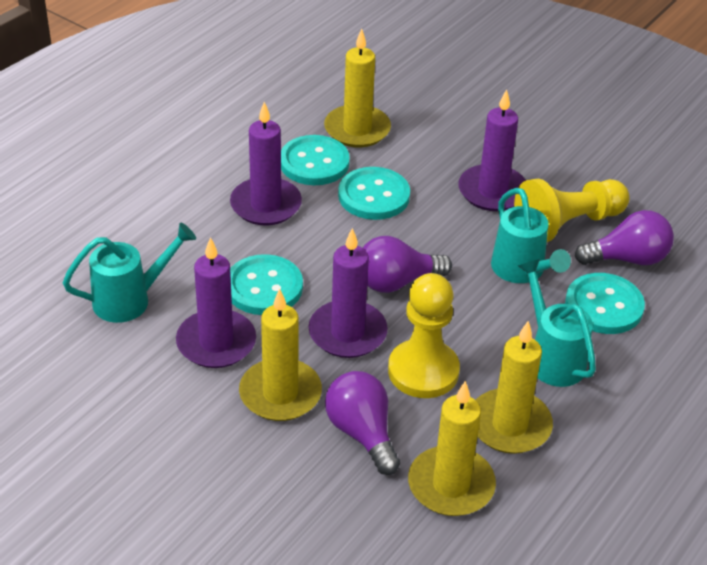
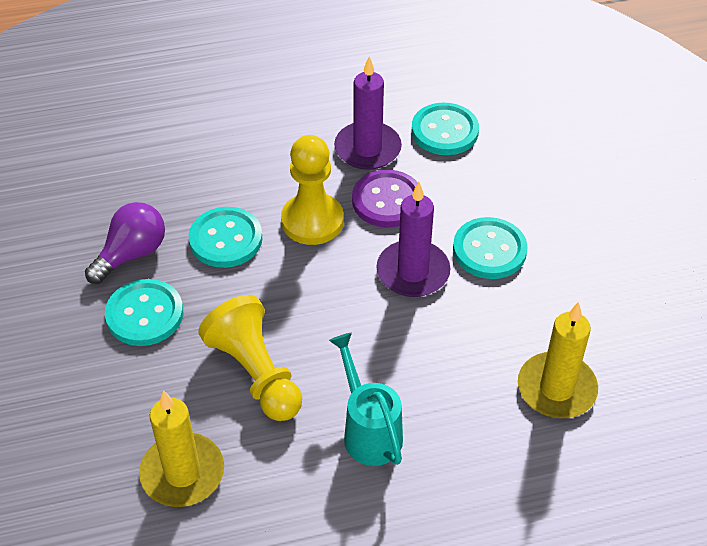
purple button: none = 0 -> [352,170,418,228] = 1
purple candle: [176,237,256,368] [230,102,302,226] [308,228,388,358] [458,89,526,211] = 4 -> [334,57,402,170] [376,182,450,297] = 2
purple light bulb: [325,371,400,475] [363,236,452,293] [575,210,674,265] = 3 -> [85,202,165,284] = 1
turquoise watering can: [63,223,196,323] [491,188,571,283] [518,259,596,387] = 3 -> [329,333,403,466] = 1
yellow candle: [239,288,322,421] [324,29,391,147] [408,381,496,516] [476,321,553,454] = 4 -> [139,390,224,507] [518,302,598,418] = 2

